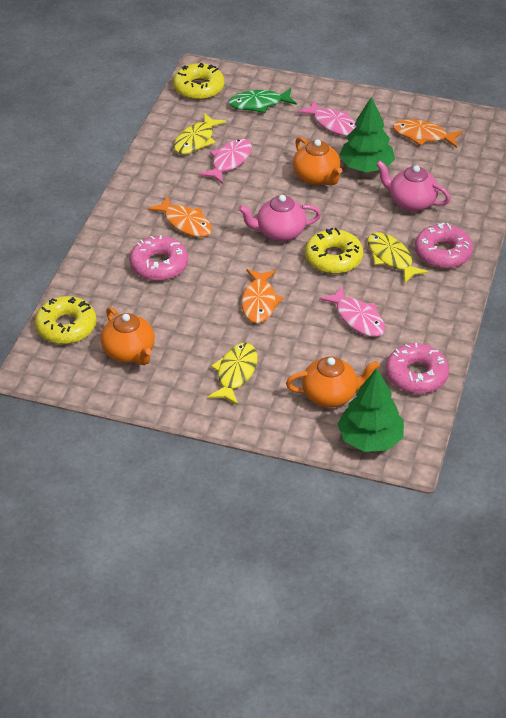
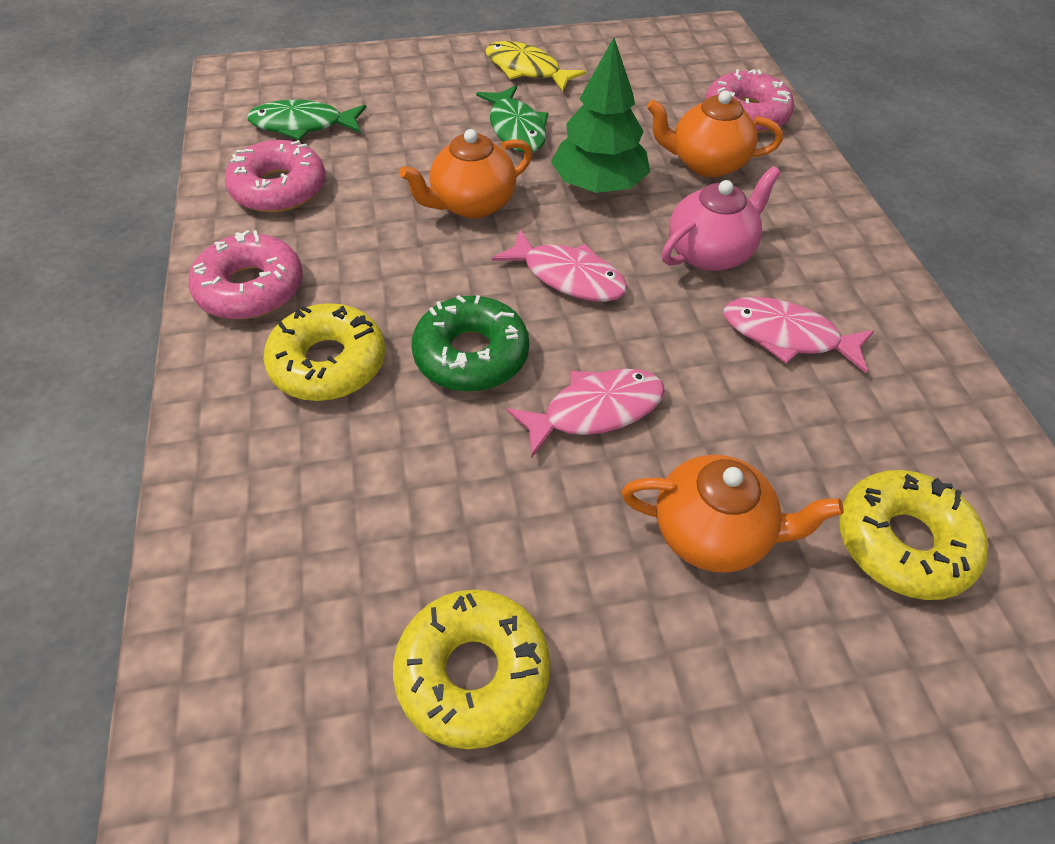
green donut: none = 0 -> [412,295,529,392] = 1
green fish: [228,88,297,113] = 1 -> [247,100,366,140] [476,86,548,153] = 2
green tree: [337,368,404,452] [339,97,395,172] = 2 -> [551,37,650,193] = 1
orange fish: [148,196,212,237] [241,269,284,323] [393,119,463,148] = 3 -> none = 0
pink teapot: [238,195,321,242] [376,161,451,212] = 2 -> [662,166,781,271] = 1
yellow fish: [174,113,226,154] [207,343,258,405] [367,232,429,283] = 3 -> [485,41,586,92] = 1

